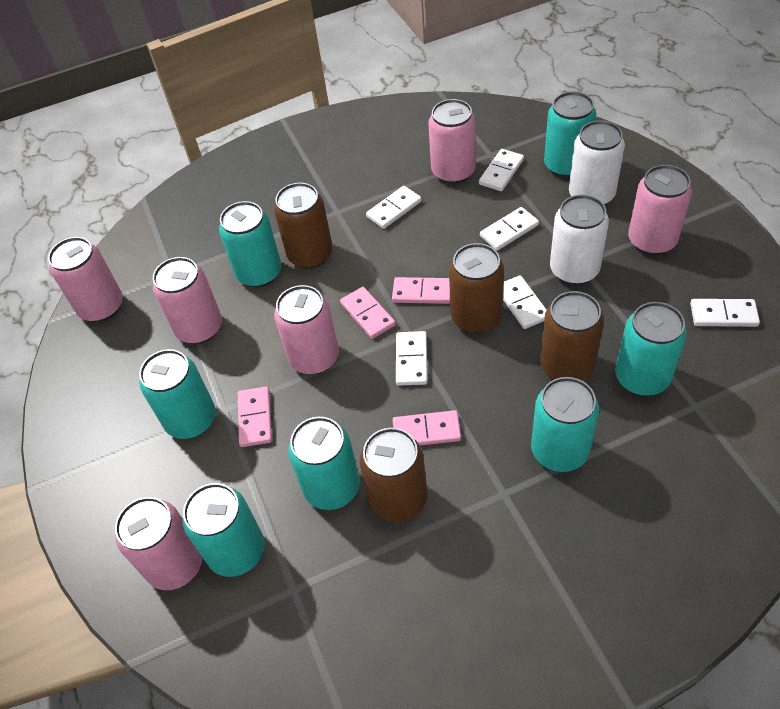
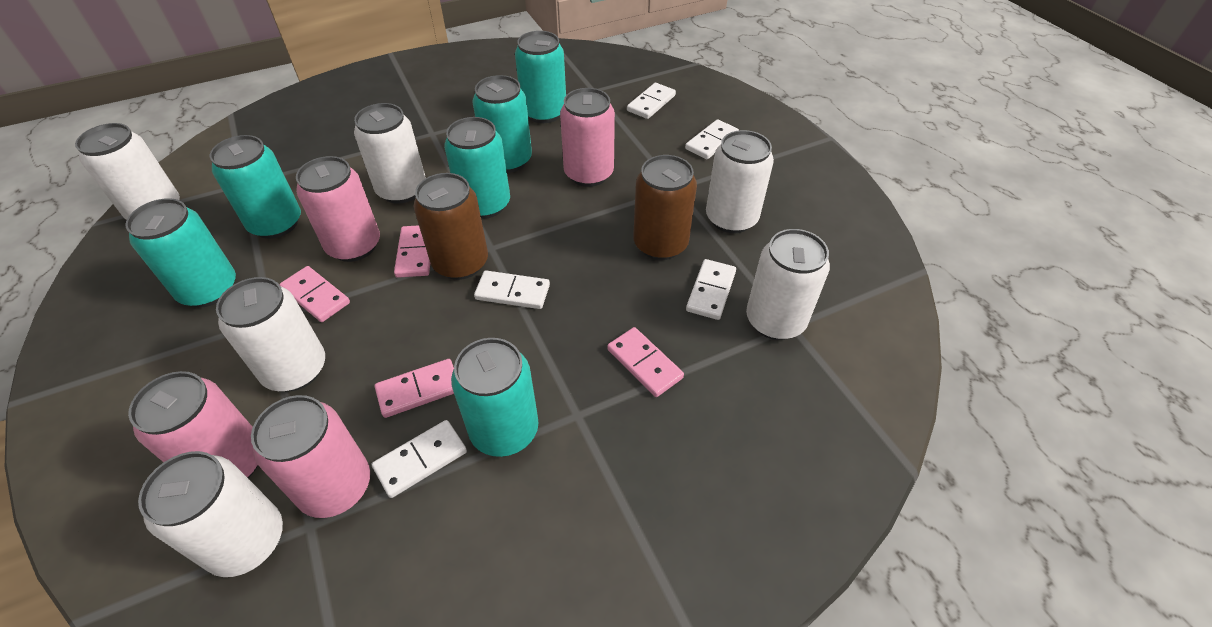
brown can: [274,183,333,269] [360,428,428,522] [449,243,504,334] [540,291,604,381] = 4 -> [414,173,488,280] [633,155,697,260] = 2
pink can: [48,237,123,322] [115,497,203,590] [153,257,222,344] [274,285,339,375] [428,99,476,184] [628,165,692,255] = 6 -> [128,371,258,478] [251,395,370,518] [296,156,380,262] [560,88,615,187] = 4
turquoise can: [139,349,216,439] [182,483,265,577] [219,201,281,287] [288,417,360,510] [531,377,599,472] [544,92,596,178] [615,302,687,396] = 7 -> [125,198,236,307] [210,135,301,239] [444,117,510,219] [451,338,539,457] [473,75,532,173] [515,31,566,123] = 6
white can: [550,195,609,285] [569,121,625,205] = 2 -> [75,123,180,220] [138,451,283,577] [216,277,325,391] [354,103,426,204] [706,130,774,233] [746,229,830,340] = 6
white domino: [366,186,422,229] [396,331,427,386] [479,149,524,191] [480,207,539,251] [503,275,547,329] [690,299,760,327] = 6 -> [372,420,467,498] [474,270,550,309] [627,83,676,119] [685,119,739,159] [686,259,736,320] = 5

